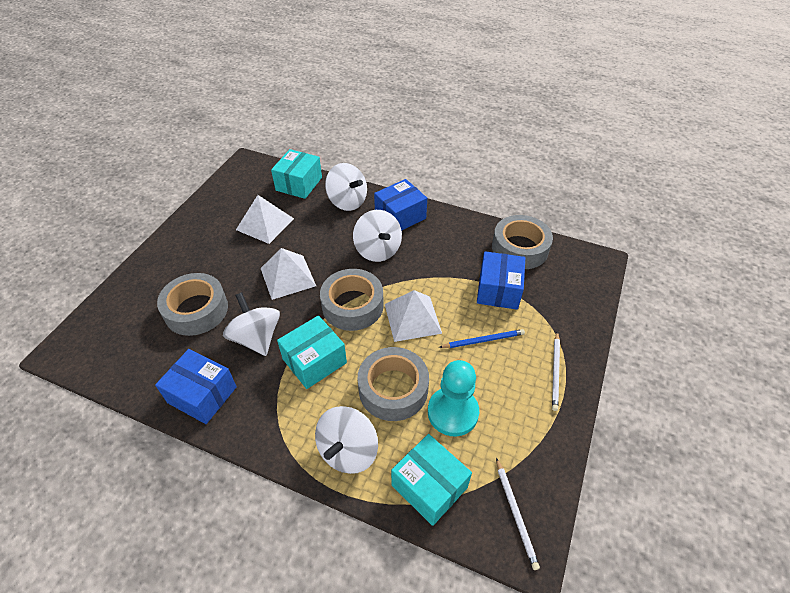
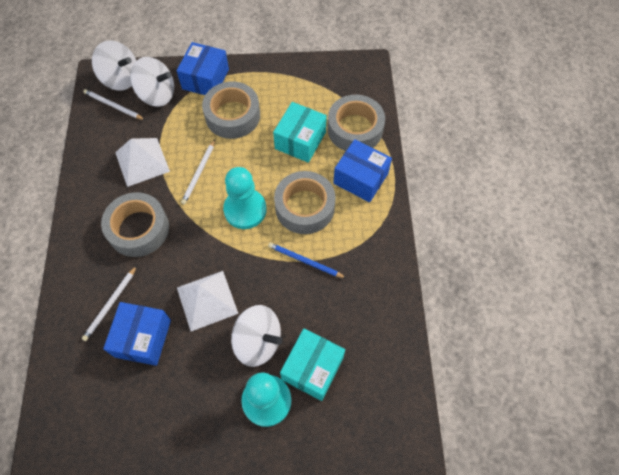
turquoise box: [271,149,322,199] [277,315,347,389] [391,434,472,526] = 3 -> [273,102,327,163] [280,329,345,401] = 2
turquoise pawn: [428,360,479,436] = 1 -> [223,167,267,229] [241,373,291,427] = 2
white pencil: [496,458,540,570] [552,332,560,411] = 2 -> [82,266,137,341] [83,89,145,120] [181,139,215,205] = 3
white pyramid: [236,195,294,244] [260,248,316,300] [385,290,442,342] = 3 -> [115,138,170,187] [177,271,238,331] = 2
white spinning top: [223,292,280,356] [315,406,378,474] [325,163,367,211] [353,210,402,262] = 4 -> [92,40,136,91] [130,57,174,107] [231,305,283,367] = 3

